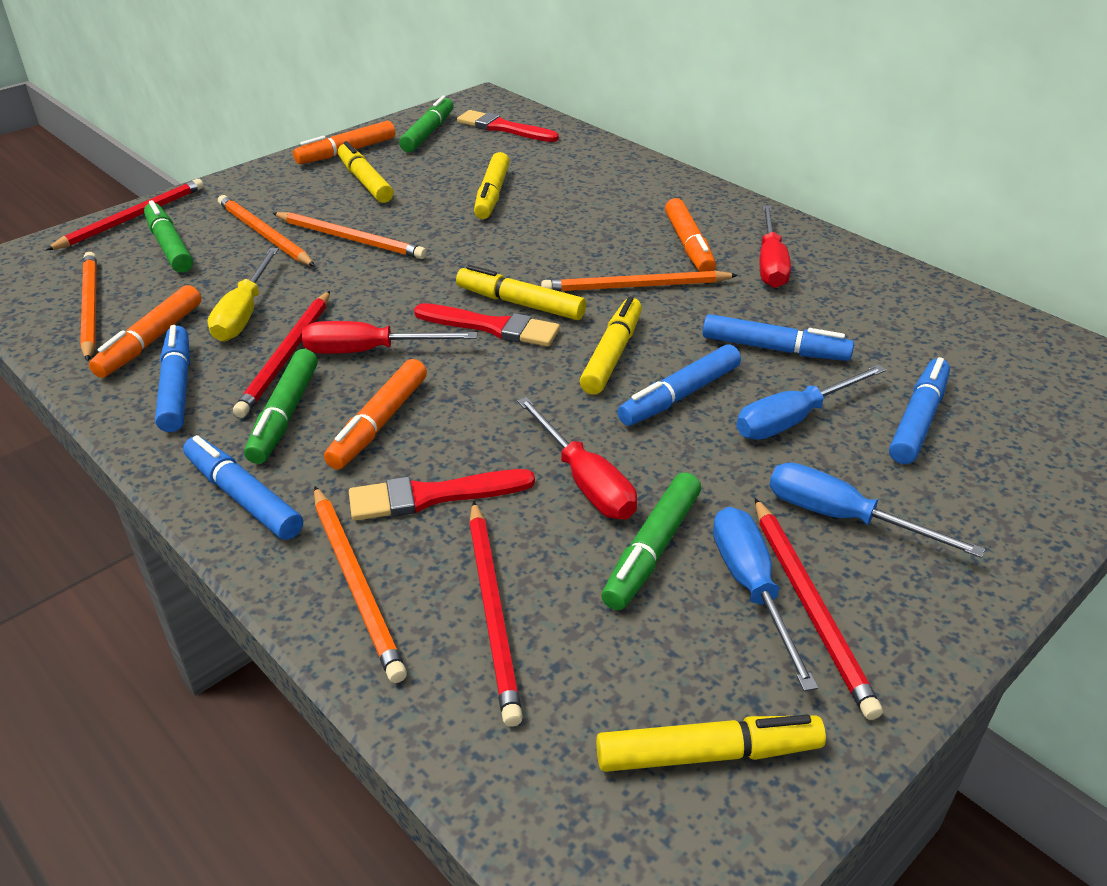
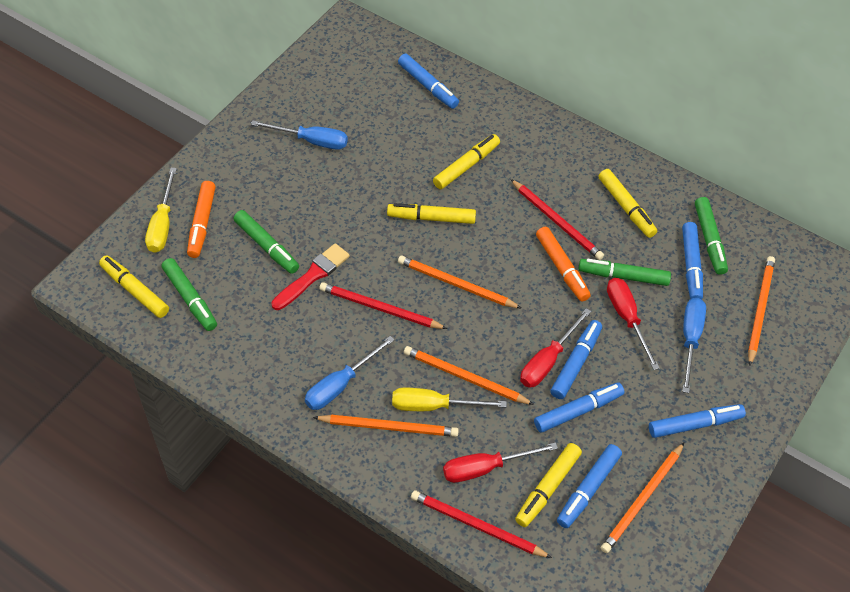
blue marker: [155,325,190,432] [183,435,303,540] [617,344,741,426] [702,314,854,361] [889,357,950,464] = 5 -> [398,54,459,109] [534,383,625,432] [550,320,602,399] [557,444,622,528] [649,404,746,438] [682,222,703,300] = 6
orange marker: [89,285,201,378] [293,121,395,164] [324,359,427,469] [665,198,716,272] = 4 -> [187,181,216,258] [536,227,591,302] = 2
red brush: [349,469,535,521] [414,303,560,347] [457,110,559,142] = 3 -> [271,243,350,310] = 1
red pencil: [45,179,204,251] [233,291,330,418] [469,501,523,727] [755,498,883,720] = 4 -> [319,282,447,329] [411,490,552,558] [510,179,604,260] = 3
yellow screwdriver: [208,248,279,342] = 1 -> [145,168,177,253] [392,388,507,411] = 2

